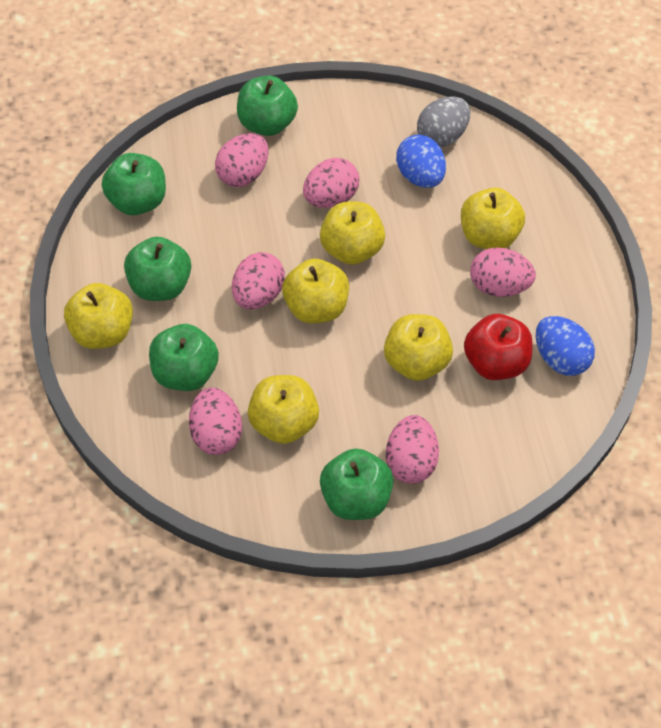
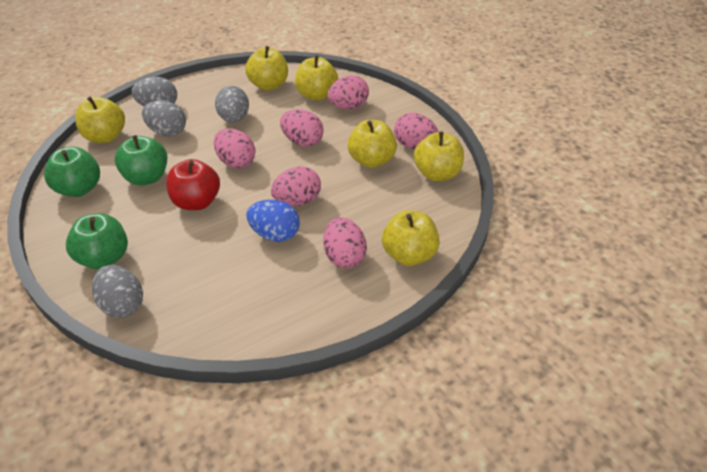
blue egg: [396,135,446,188] [536,316,595,376] = 2 -> [246,200,300,242] = 1
green apple: [102,153,166,215] [124,237,191,301] [149,324,219,391] [237,76,298,136] [320,448,394,520] = 5 -> [44,147,100,197] [66,213,128,269] [115,135,167,185] = 3
grey egg: [417,97,470,147] = 1 -> [92,265,143,318] [132,77,177,106] [142,100,186,137] [215,86,249,123] = 4

